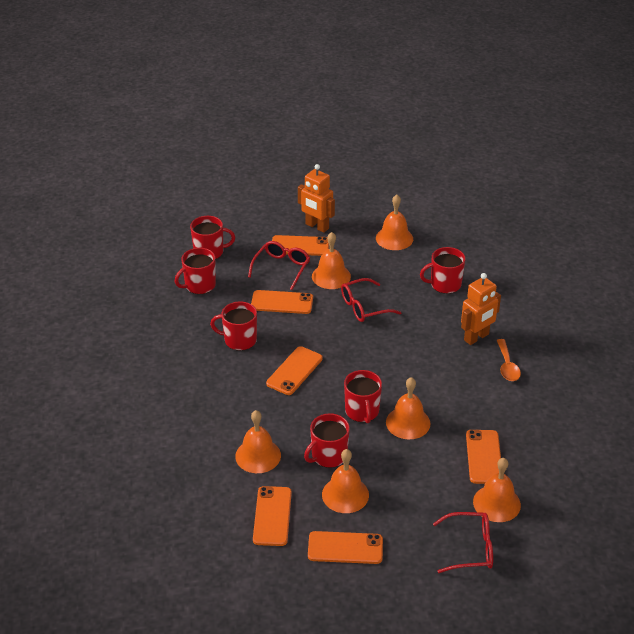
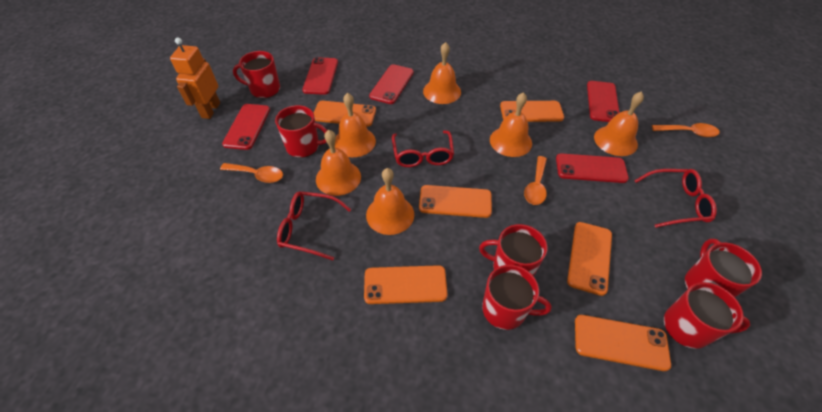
orange robot: [298,164,335,233] [461,273,501,345] = 2 -> [170,38,220,119] = 1
orange spoon: [496,339,521,381] = 1 -> [220,163,283,183] [524,156,547,205] [652,123,720,137] = 3
red phone: none = 0 -> [222,104,270,150] [302,57,338,95] [369,64,414,104] [556,153,629,183] [587,81,620,122] = 5

